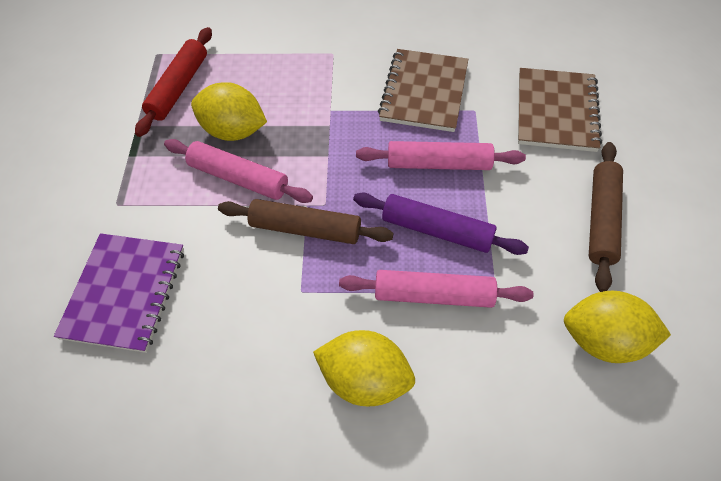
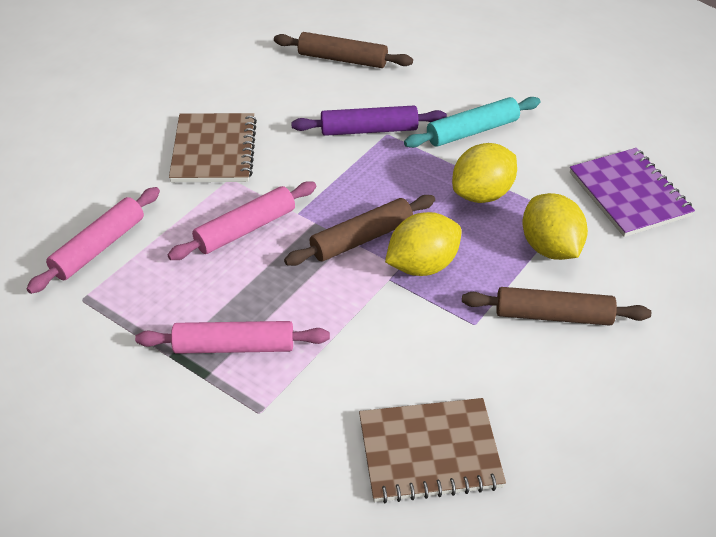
brown rolling pin: [218,199,393,244] [589,142,623,292] = 2 -> [274,32,413,68] [284,195,435,266] [462,287,651,326] = 3
red rolling pin: [135,27,212,137] = 1 -> none = 0
turquoise rolling pin: none = 0 -> [404,97,540,148] = 1

